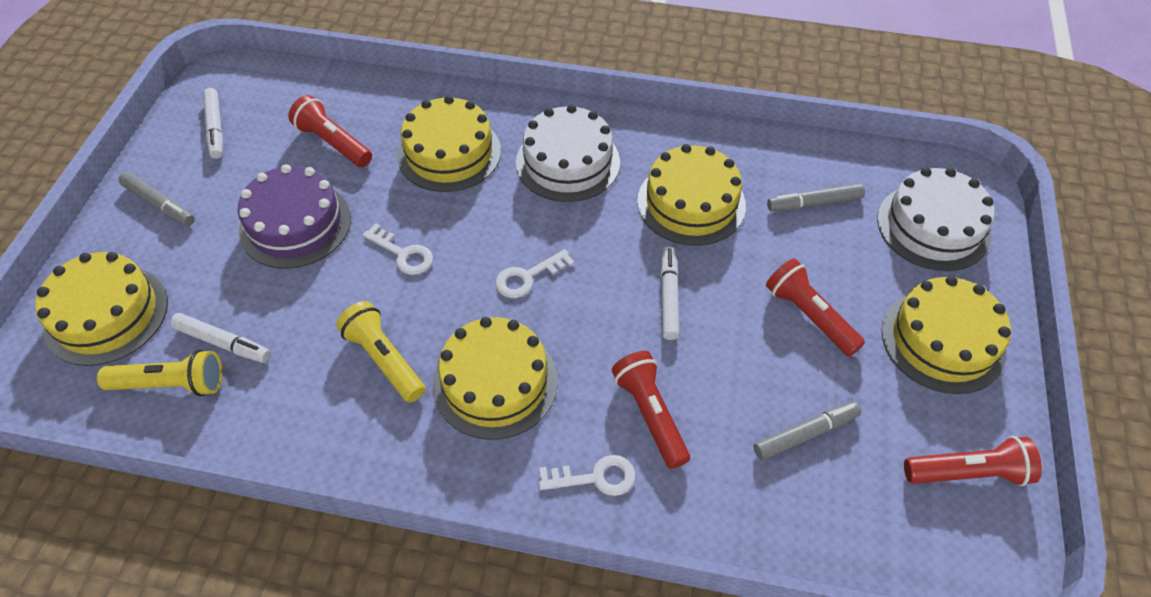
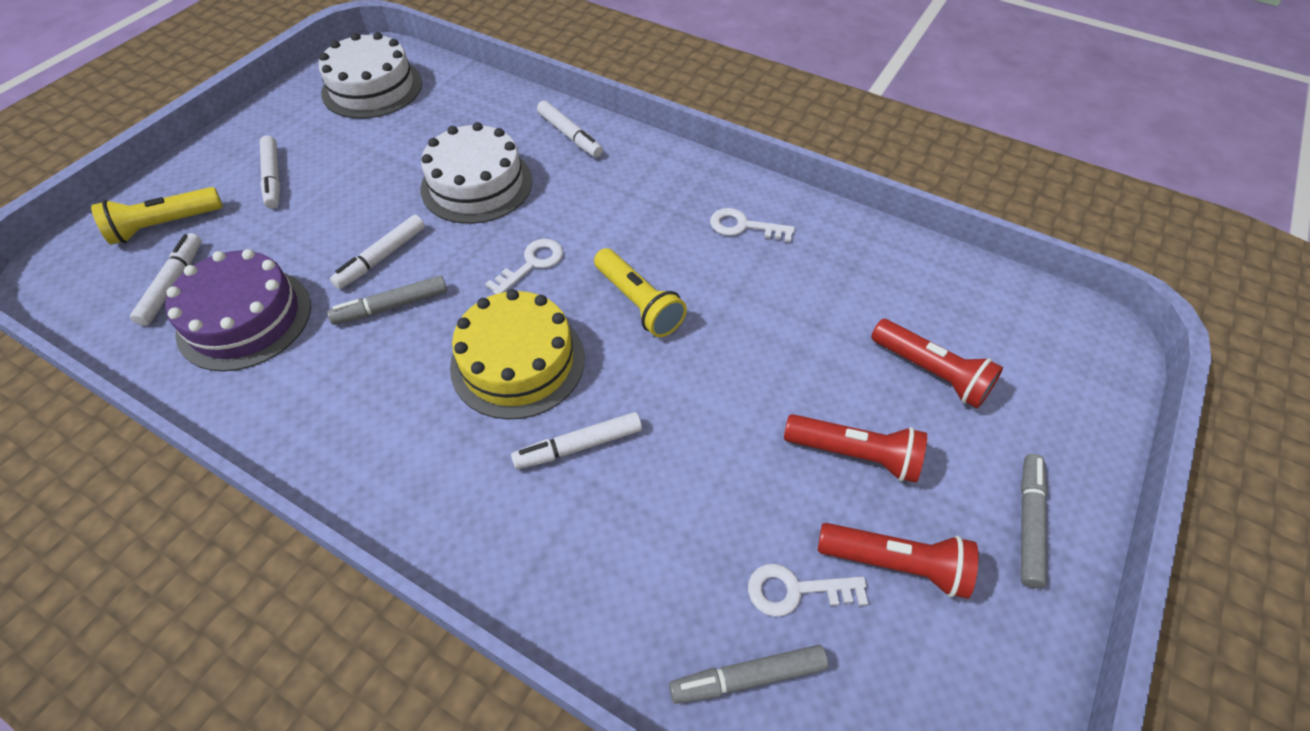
red flashlight: [288,95,372,167] [612,351,690,469] [766,258,865,356] [904,436,1042,486] = 4 -> [784,414,927,483] [818,523,978,599] [871,319,1003,409] = 3
white marker: [170,313,271,363] [203,88,223,159] [660,246,680,340] = 3 -> [130,233,202,326] [260,136,280,209] [330,215,425,289] [511,412,642,469] [537,101,603,158] = 5
yellow cake: [35,252,168,366] [397,96,501,192] [433,317,558,440] [637,144,746,246] [881,276,1011,394] = 5 -> [450,289,585,419] = 1

